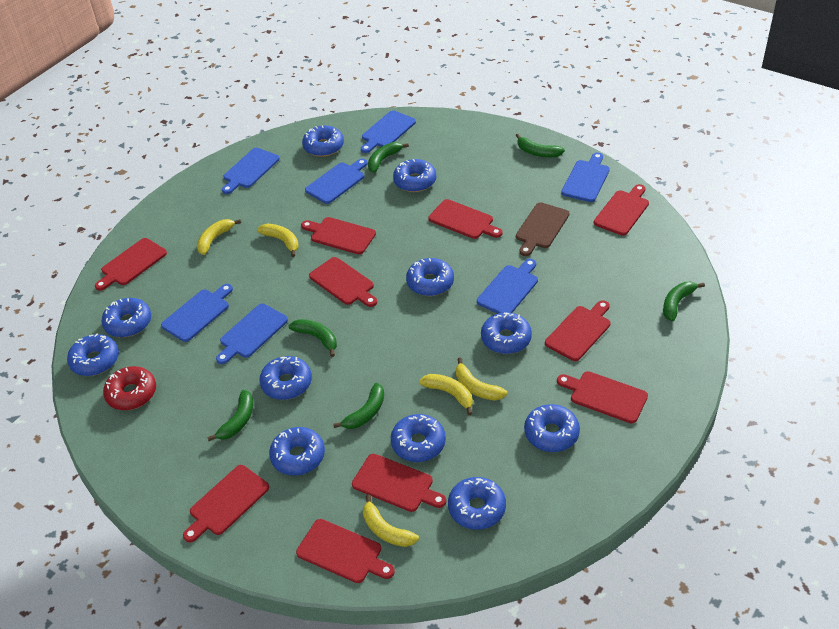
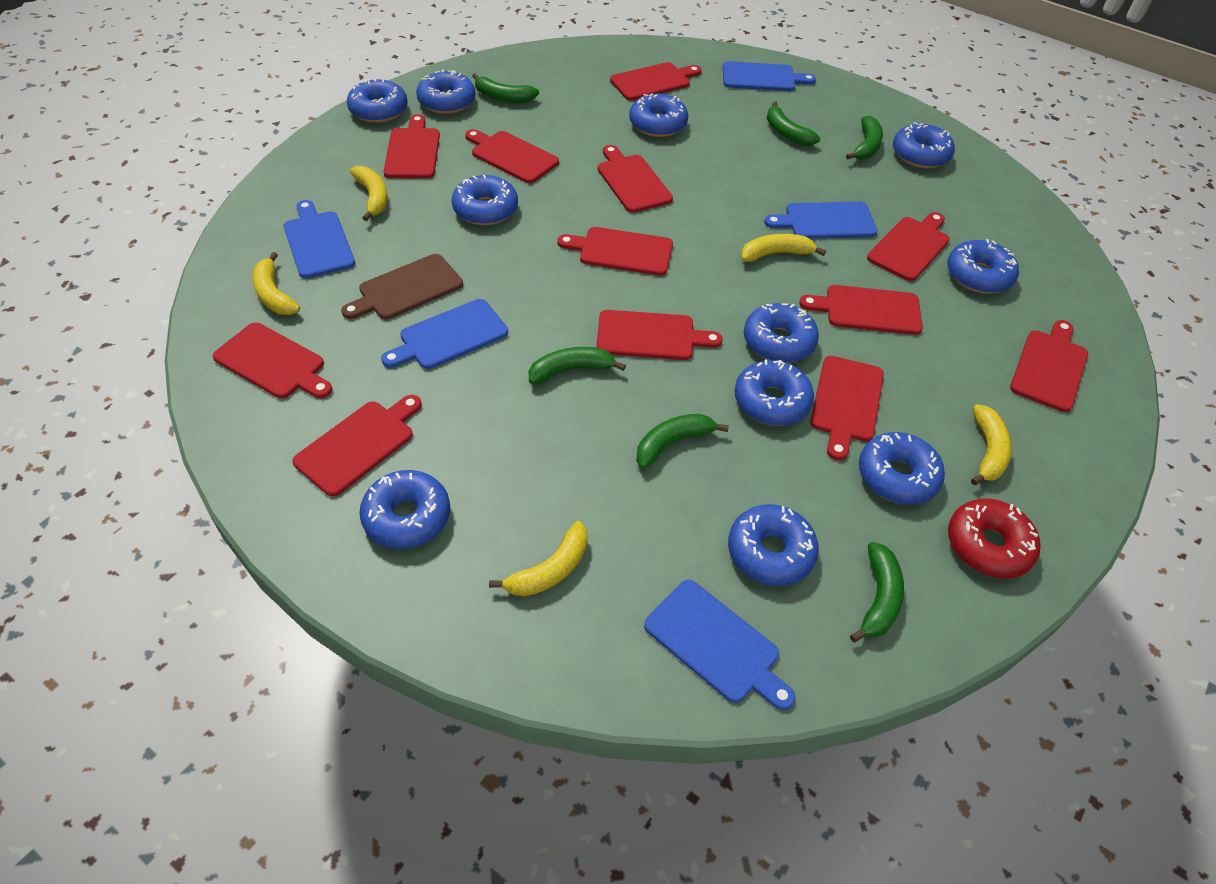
blue cutting board: [161,284,233,342] [216,304,288,364] [222,148,280,194] [305,159,368,204] [361,110,416,153] [477,259,538,314] [561,152,610,202] = 7 -> [283,200,355,279] [381,299,508,369] [644,580,795,710] [723,61,816,91] [764,201,877,239] = 5
red cutting board: [95,238,167,291] [183,465,269,542] [296,519,395,583] [301,217,376,254] [309,257,377,307] [352,454,446,512] [428,199,503,239] [545,300,611,361] [557,371,648,424] [594,184,649,236] = 10 -> [213,322,332,398] [292,395,422,497] [383,114,440,179] [465,129,559,183] [557,227,673,276] [596,310,723,360] [597,145,673,213] [610,62,701,101] [799,285,923,335] [810,356,884,460] [867,212,950,281] [1010,320,1088,412] = 12

